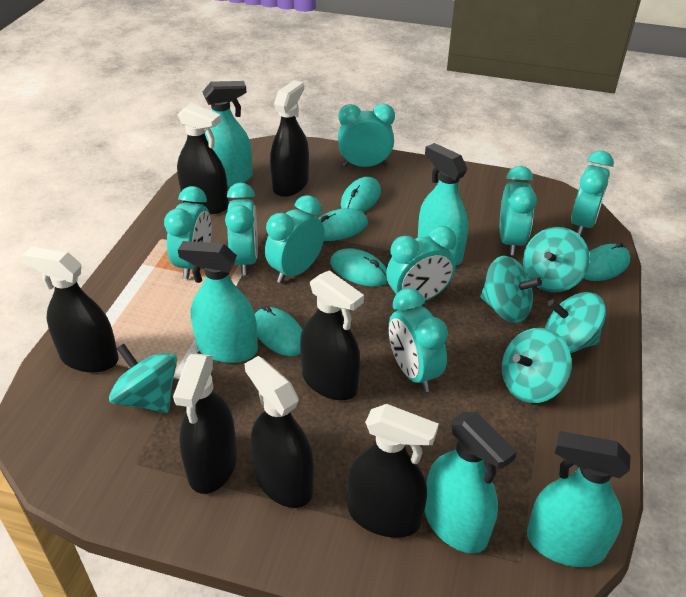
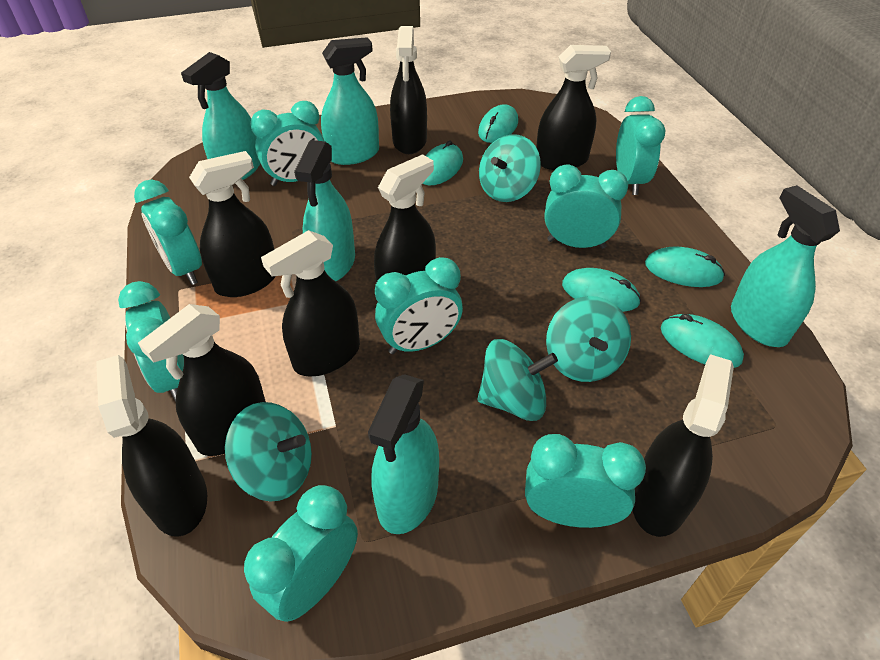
black spray bottle: [22,247,119,373] [173,354,237,494] [177,103,229,214] [245,356,314,508] [270,80,309,197] [300,270,364,400] [347,404,439,538] = 7 -> [96,355,207,537] [138,304,266,456] [189,151,276,297] [261,230,360,376] [374,154,436,283] [390,26,427,154] [536,45,611,170] [633,354,734,537] = 8
turquoise spinning top: [109,344,177,413] [480,256,542,323] [502,328,572,403] [523,227,590,292] [545,292,606,353] = 5 -> [225,402,312,502] [478,339,558,421] [479,134,541,202] [546,296,631,382] = 4

